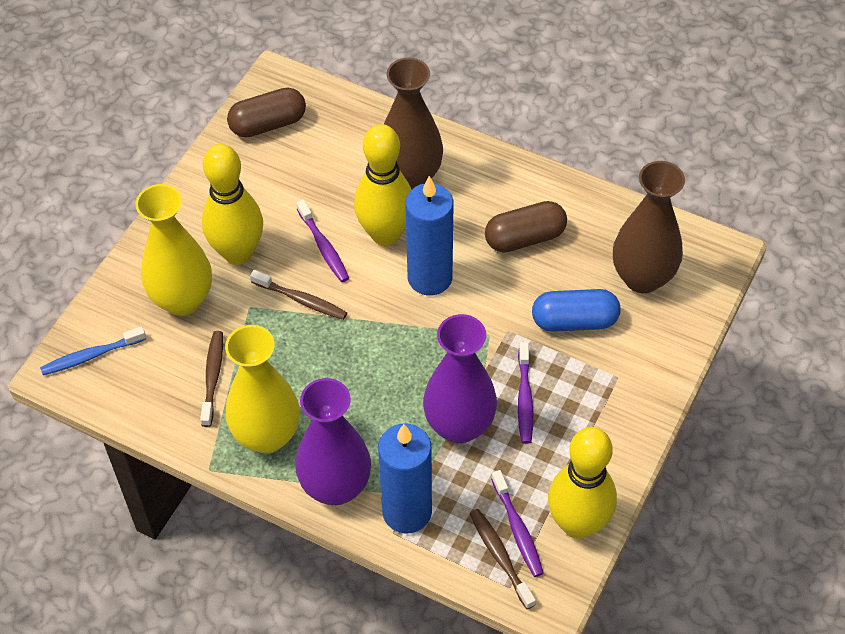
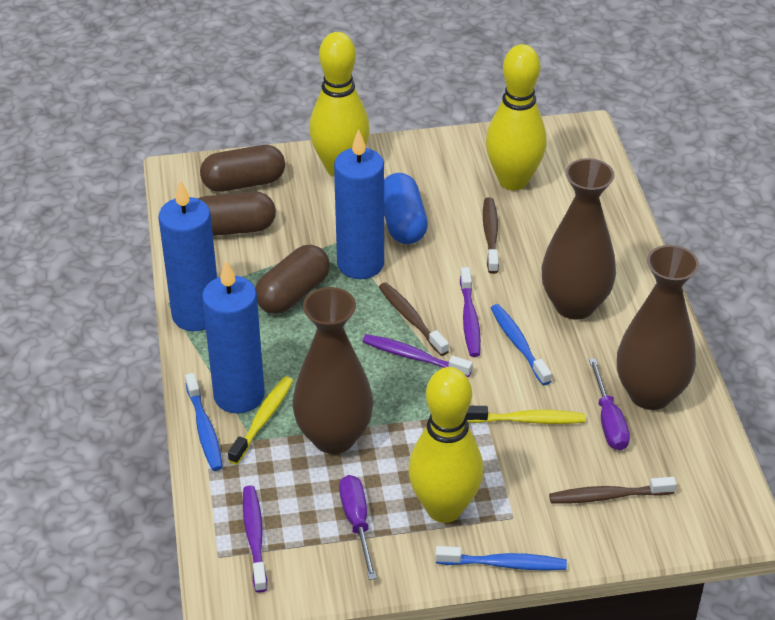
blue candle: [378,424,432,534] [405,176,453,295] = 2 -> [159,180,217,331] [202,260,265,414] [334,129,384,279] = 3
blue toothbrush: [40,326,146,375] = 1 -> [185,373,223,471] [435,546,567,571] [491,304,552,385] = 3
brown capsule: [227,88,306,137] [485,201,567,253] = 2 -> [198,192,276,236] [200,145,285,192] [255,245,330,314] = 3
brown vase: [384,58,443,190] [613,161,685,293] = 2 -> [293,287,373,454] [541,158,616,319] [617,245,699,410] = 3
purple screwdriver: none = 0 -> [339,475,377,580] [589,358,630,450] = 2
purple vase: [295,378,371,505] [423,314,497,443] = 2 -> none = 0
yellow toothbrush: none = 0 -> [228,376,293,465] [466,406,585,424] = 2
yellow vase: [135,184,212,316] [225,325,300,454] = 2 -> none = 0

